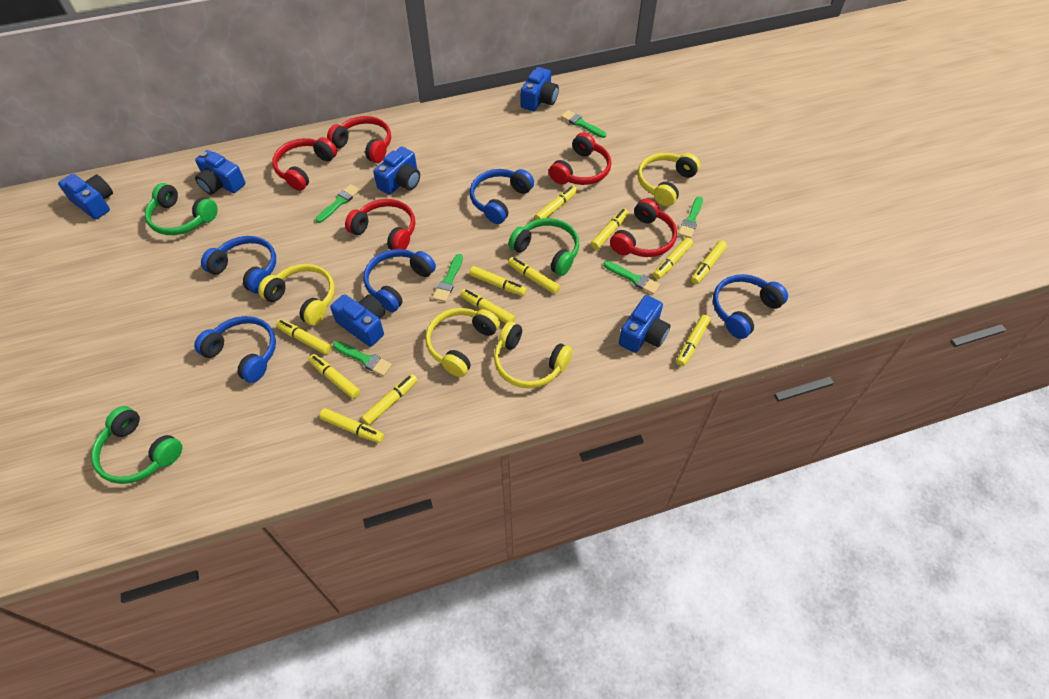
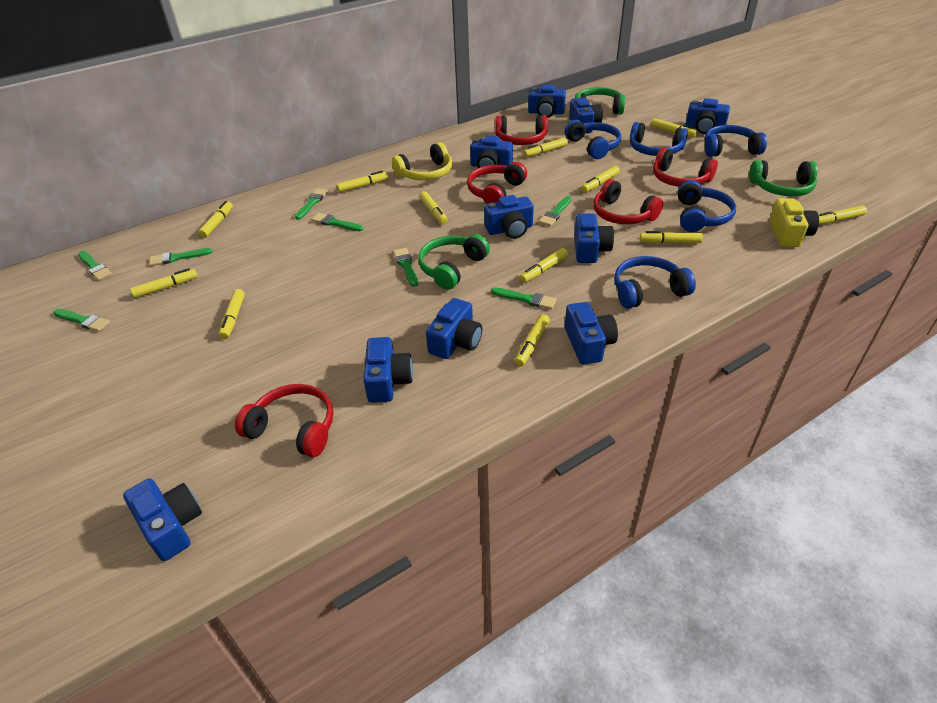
blue camera: [58,174,113,220] [195,150,246,195] [330,294,385,347] [373,146,420,195] [520,67,559,111] [619,295,670,353] = 6 -> [123,479,202,561] [363,337,413,403] [426,298,482,359] [470,136,513,168] [484,195,534,239] [528,85,566,118] [565,302,618,364] [569,98,603,133] [574,214,614,263] [685,98,730,134] = 10
green brush: [315,184,360,223] [333,341,392,376] [433,254,463,302] [561,110,606,138] [603,261,660,294] [678,196,703,238] = 6 -> [53,309,110,332] [78,251,112,280] [149,248,212,266] [295,188,328,220] [311,213,364,231] [393,248,418,287] [491,287,556,309] [539,196,572,226] = 8
yellow camera: none = 0 -> [769,198,819,247] = 1
yellow headphones: [258,264,335,325] [425,308,500,377] [494,322,572,388] [637,153,700,206] = 4 -> [392,142,452,180] = 1

